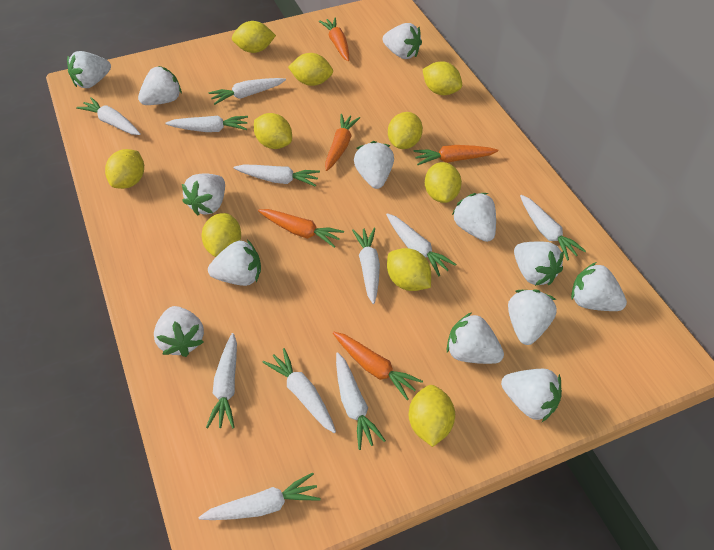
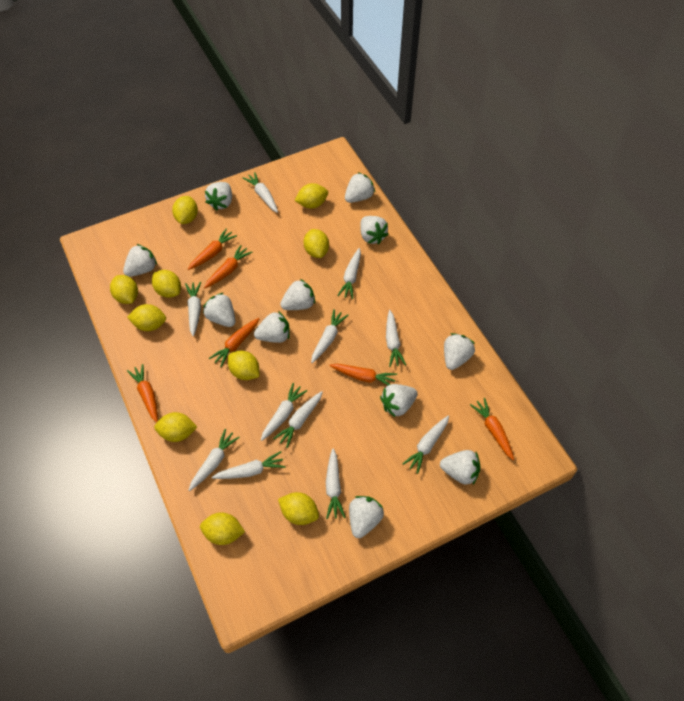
orange carrot: [258,209,344,248] [319,17,349,61] [325,114,360,171] [333,332,423,400] [414,145,498,165] = 5 -> [127,364,158,423] [188,228,237,270] [204,245,252,288] [209,318,260,367] [329,364,397,385] [470,398,514,460] = 6
white strawberry: [67,51,111,88] [138,66,182,105] [154,306,204,357] [182,174,225,216] [208,240,261,286] [354,141,394,189] [383,23,422,59] [446,312,504,364] [452,193,496,242] [501,369,562,422] [508,290,557,345] [514,241,564,286] [571,262,627,311] = 13 -> [123,244,157,277] [203,293,235,327] [205,182,232,211] [254,311,290,343] [280,279,315,310] [345,172,375,203] [349,496,384,538] [360,216,389,244] [380,384,417,417] [440,450,481,485] [444,333,475,370] = 11

